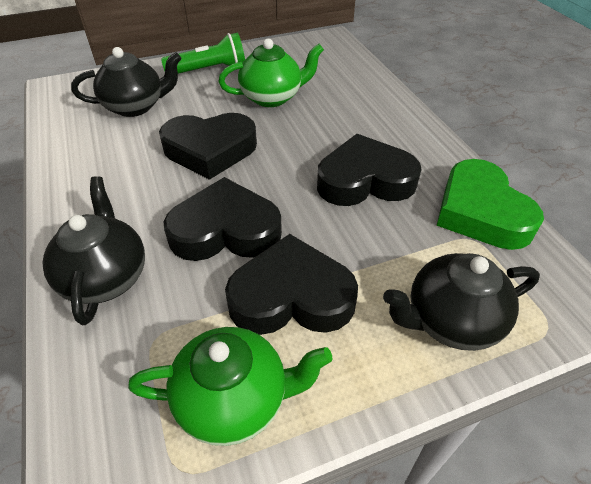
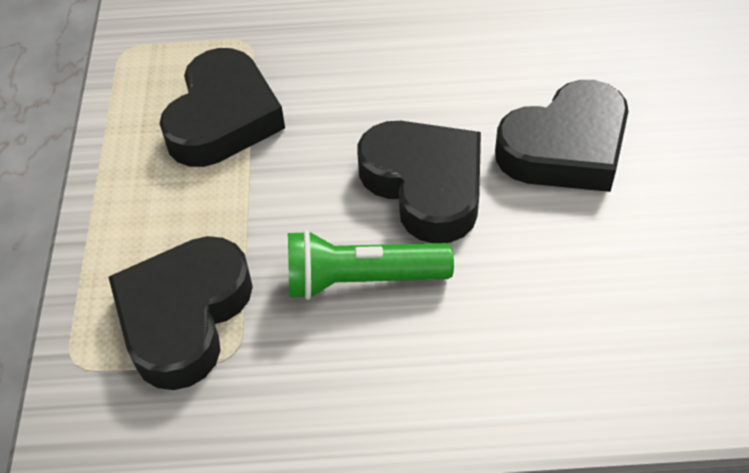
black teapot: [42,176,145,325] [71,47,182,117] [383,253,540,351] = 3 -> none = 0
green heart: [437,159,544,250] = 1 -> none = 0
green teapot: [128,327,333,446] [218,39,324,107] = 2 -> none = 0

